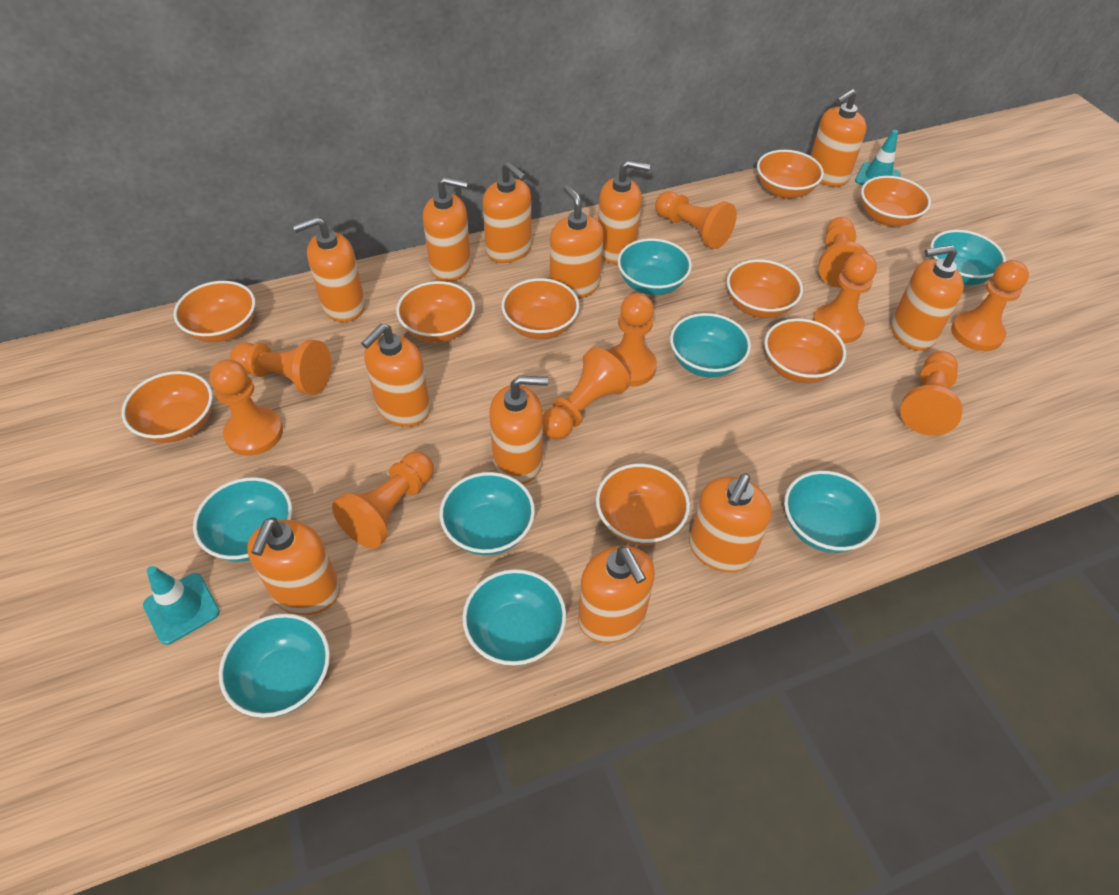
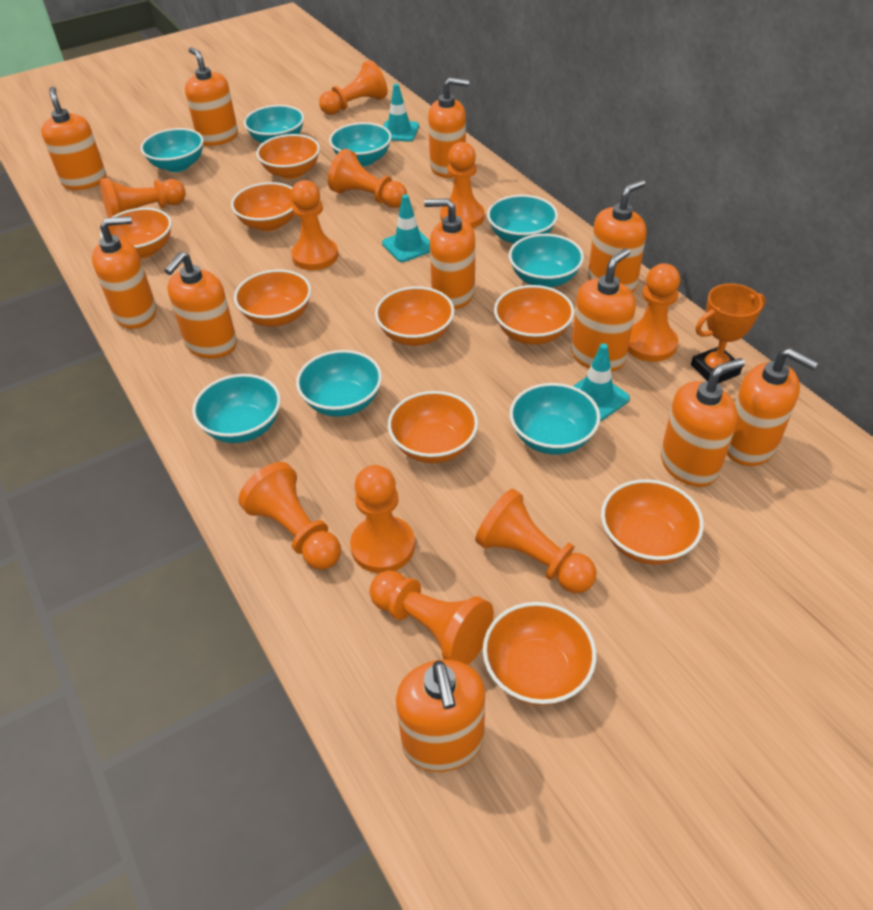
orange soap dispenser: [247,517,340,615] [293,216,365,322] [361,324,430,427] [423,177,471,282] [483,162,532,263] [489,376,548,484] [550,185,603,299] [578,546,655,643] [598,160,650,264] [689,473,772,572] [810,89,867,187] [891,245,964,351] = 12 -> [41,87,106,190] [92,216,156,329] [164,252,237,359] [185,47,238,146] [396,660,485,772] [424,198,475,309] [428,78,469,178] [571,248,636,372] [588,180,646,292] [661,358,745,487] [727,348,819,466] = 11
orange trophy: none = 0 -> [691,284,766,383] = 1
turquoise traffic cone: [143,566,220,645] [855,130,901,185] = 2 -> [382,194,430,262] [383,83,419,142] [573,343,630,421] = 3

